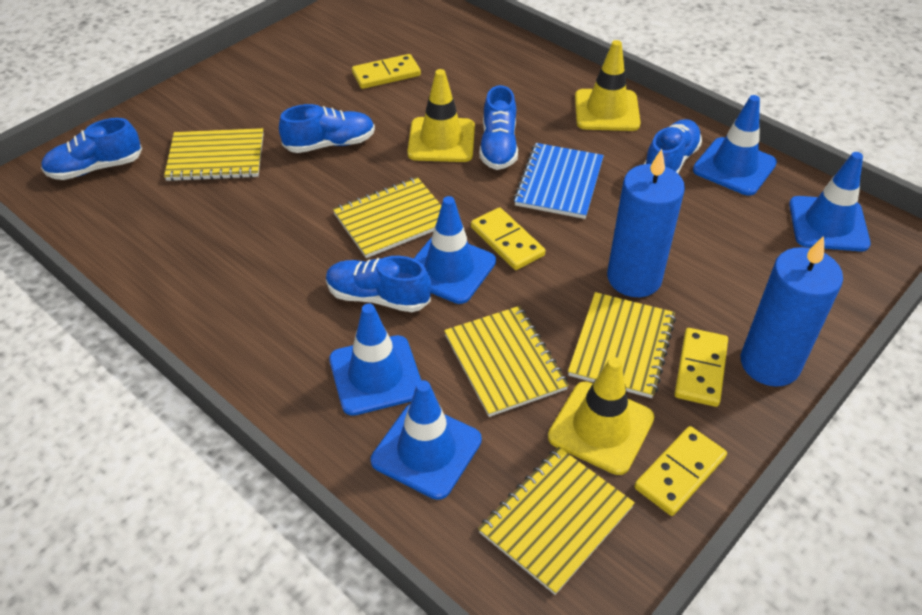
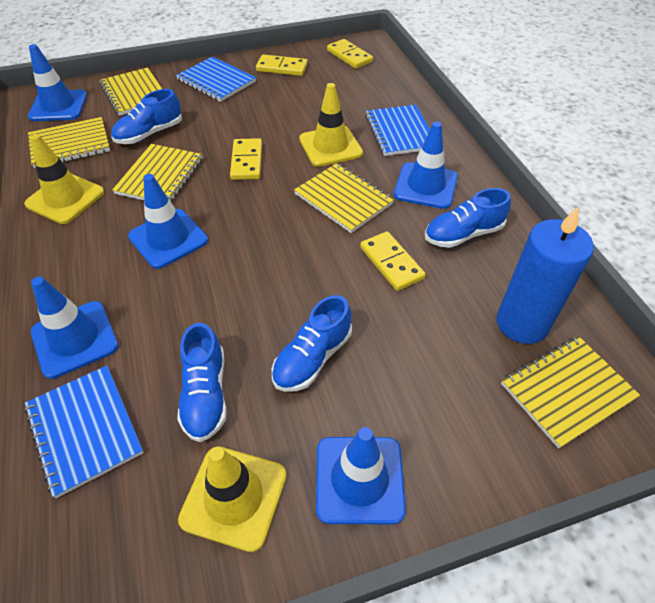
blue candle: [607,149,685,297] [741,236,843,387] = 2 -> [497,207,594,344] = 1
blue notebook: [513,143,604,219] = 1 -> [24,366,144,498] [176,56,256,102] [365,105,430,156] = 3
blue shoe: [41,118,142,180] [279,104,375,153] [326,256,431,312] [479,85,518,170] [644,119,702,174] = 5 -> [111,89,182,144] [177,323,227,442] [272,295,352,392] [425,188,511,248] = 4

